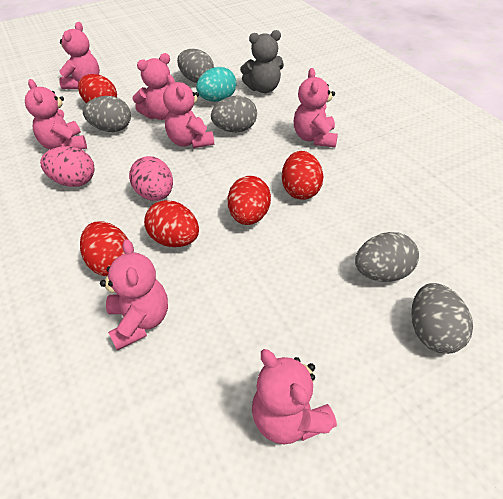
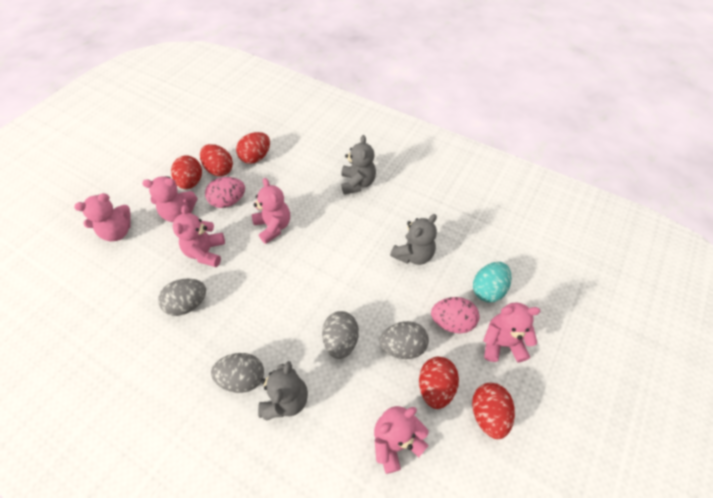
grey egg: [83,96,131,132] [177,49,214,83] [211,95,257,132] [355,232,419,282] [411,283,473,354] = 5 -> [158,279,206,316] [211,353,264,393] [322,311,359,359] [380,321,429,359] = 4
grey teddy bear: [240,30,284,93] = 1 -> [258,361,308,421] [341,135,376,195] [390,214,437,265] = 3
pink teddy bear: [25,79,87,150] [59,22,100,89] [100,239,168,350] [132,53,176,120] [163,75,214,148] [252,349,337,444] [294,68,338,147] = 7 -> [74,193,131,242] [142,176,197,222] [173,205,225,267] [252,178,290,244] [374,406,429,474] [483,303,541,362] = 6

